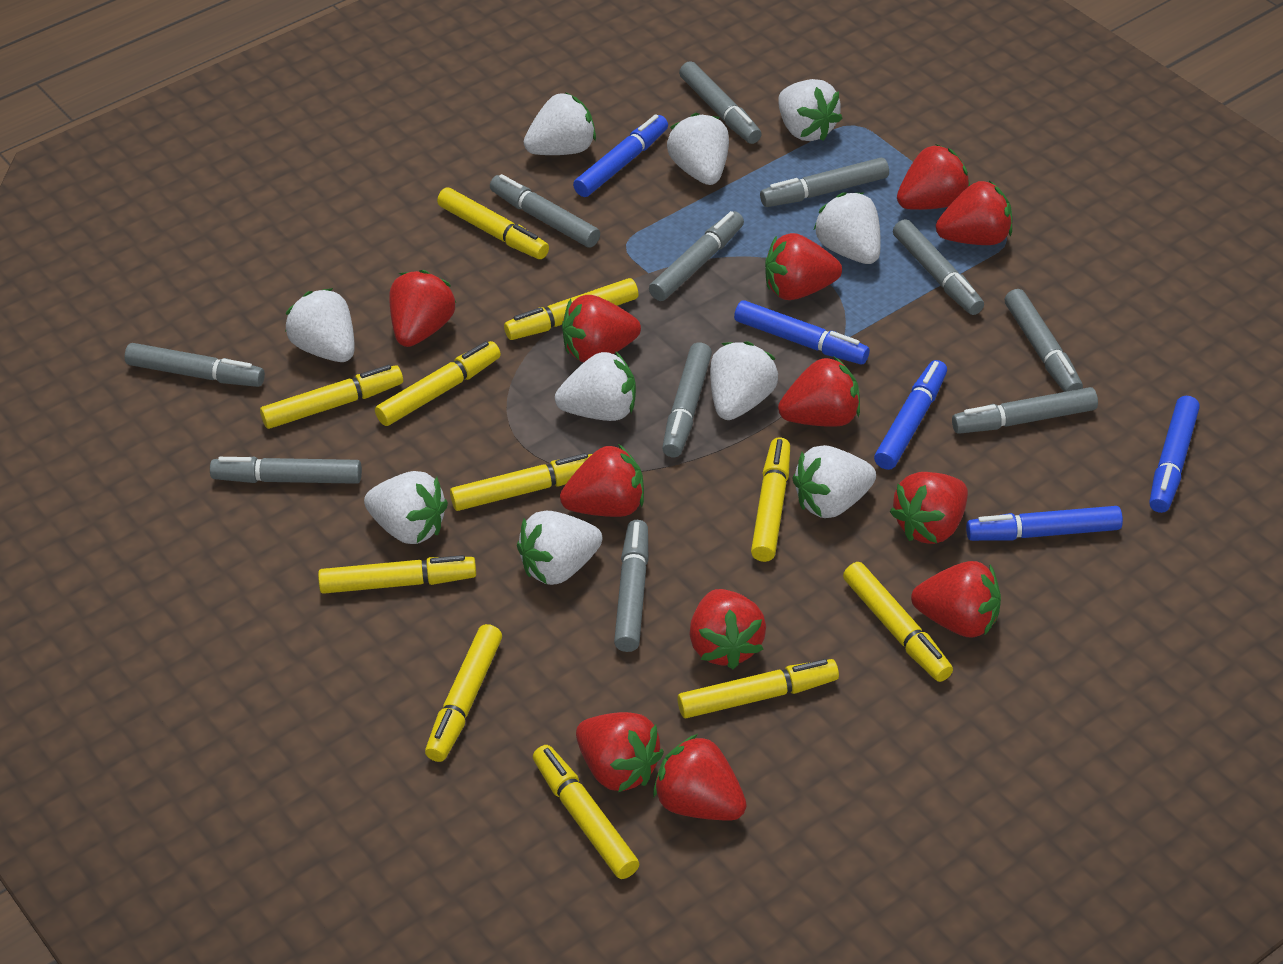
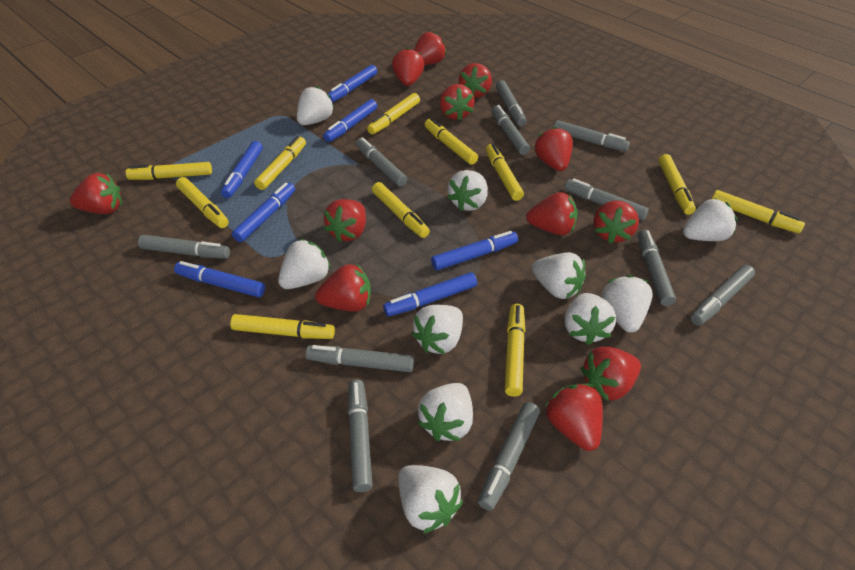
blue marker: [573,114,668,197] [734,300,870,364] [874,360,947,470] [966,506,1123,541] [1149,396,1200,513] = 5 -> [174,261,265,298] [221,141,263,198] [232,182,295,242] [323,99,377,142] [328,65,377,103] [383,272,477,317] [431,231,518,271] = 7

